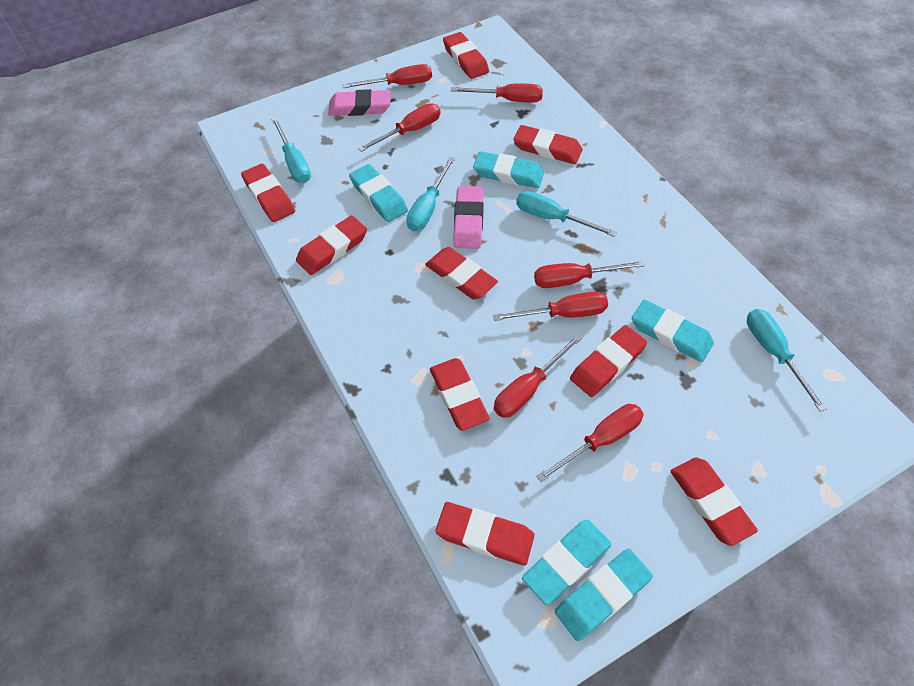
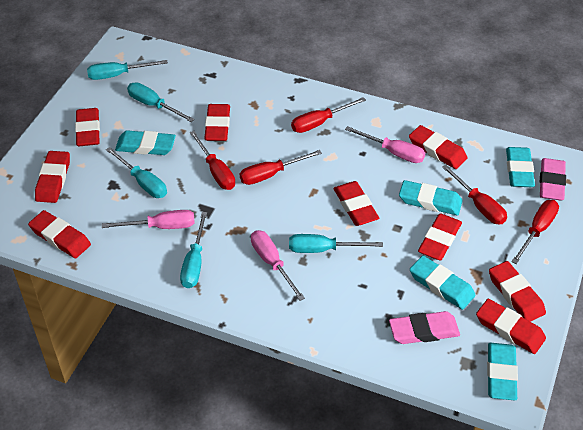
pink screwdriver: none = 0 -> [102,210,195,229] [251,230,305,301] [345,126,425,163] = 3
red screwdriver: [342,64,432,88] [358,103,440,152] [451,83,543,103] [493,291,608,321] [494,334,582,418] [534,261,645,288] [536,404,644,482] = 7 -> [190,131,235,190] [240,150,322,185] [291,97,366,133] [442,165,507,224] [511,200,559,264] = 5
turquoise screwdriver: [271,117,311,183] [406,157,455,231] [516,191,617,237] [747,309,827,412] = 4 -> [87,60,168,80] [106,147,167,198] [127,82,194,122] [180,212,207,288] [289,234,383,253] = 5

